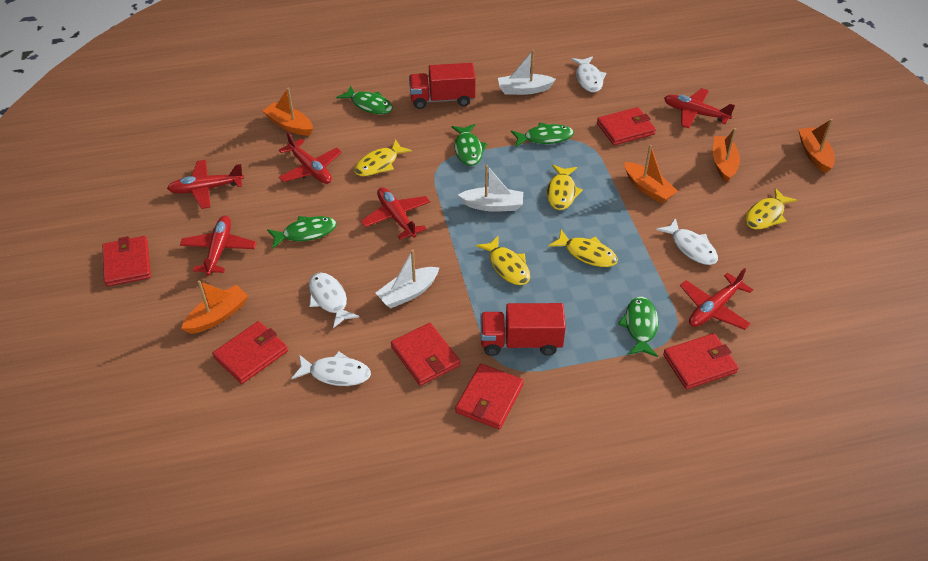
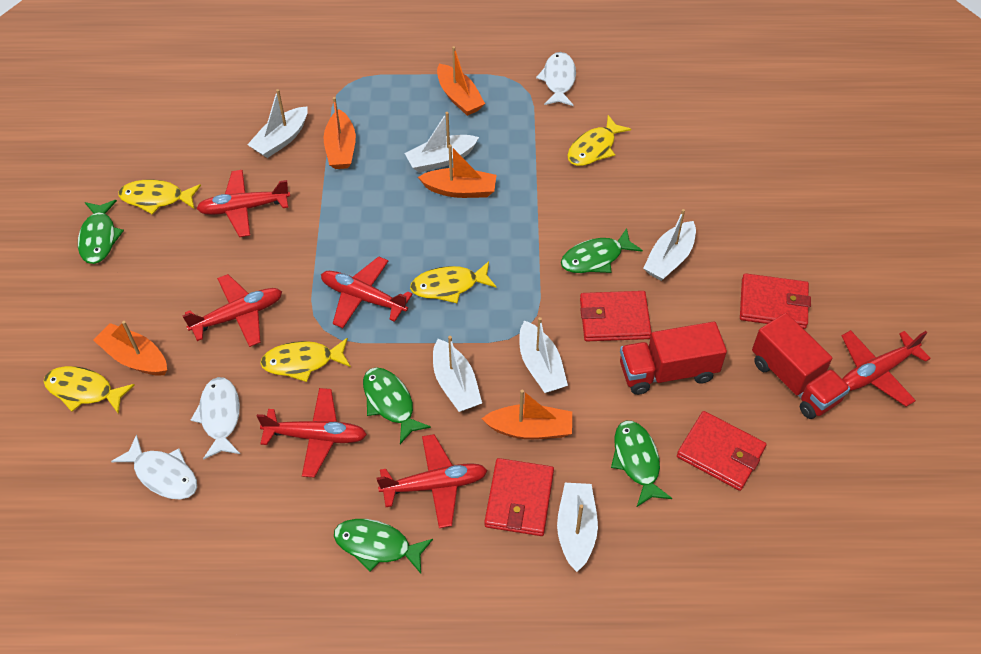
red wallet: [102,236,151,287] [212,321,288,384] [391,323,460,386] [455,364,524,429] [597,107,656,145] [663,333,739,390] = 6 -> [484,458,554,536] [580,291,652,341] [677,411,767,491] [740,273,811,329] = 4
white boat: [376,250,440,308] [458,165,523,212] [498,50,556,95] = 3 -> [247,89,308,158] [405,112,479,172] [433,336,482,412] [519,317,568,393] [557,483,598,572] [643,209,696,281] = 6
white fish: [291,351,371,386] [309,272,359,328] [571,56,606,92] [656,218,718,265] = 4 -> [111,434,197,499] [191,377,240,459] [536,52,576,106] = 3

